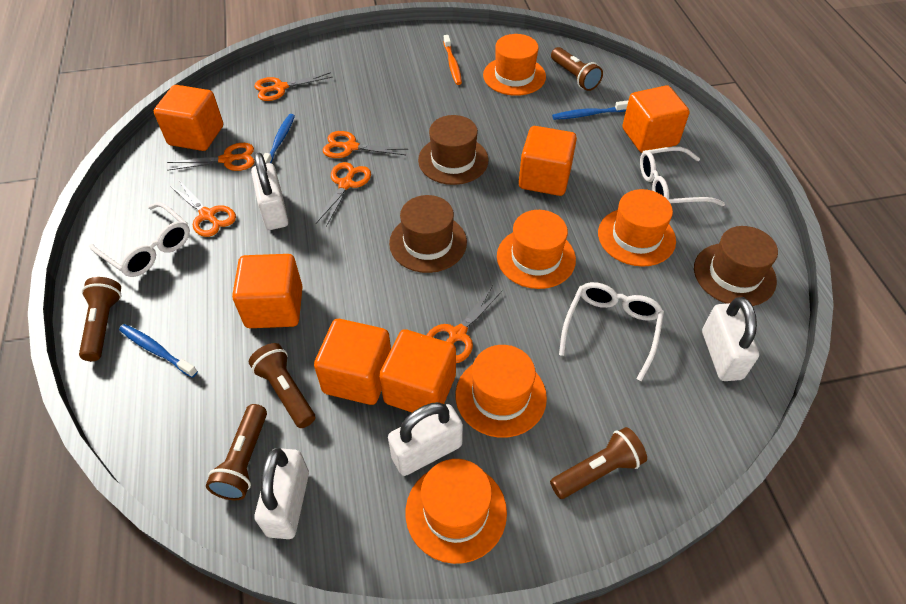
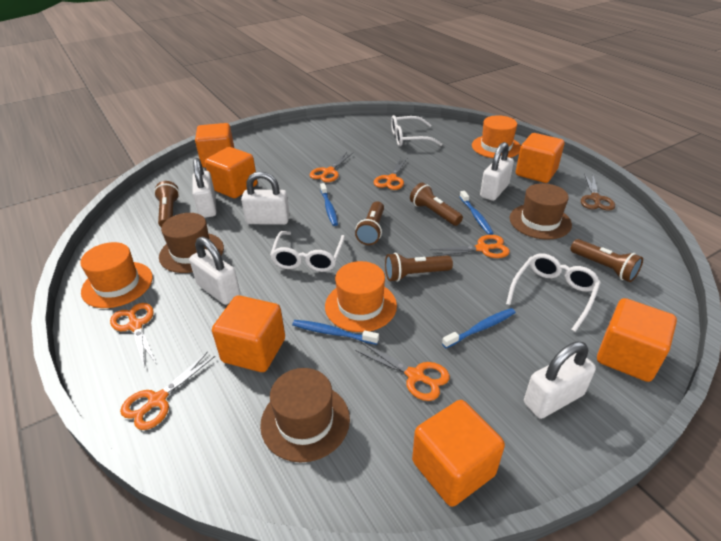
blue toothbrush: [119,324,198,378] [263,114,295,164] [552,101,628,120] = 3 -> [292,320,379,345] [320,183,338,226] [442,308,516,348] [460,191,494,235] = 4
brown scissors: none = 0 -> [581,174,615,211] = 1
orange hat: [406,459,507,564] [456,345,547,438] [483,34,546,96] [497,210,576,289] [598,189,676,267] = 5 -> [80,242,153,308] [325,261,397,332] [472,115,521,158] = 3
orange toothbrush: [443,35,462,85] = 1 -> none = 0
white padlock: [251,153,288,230] [254,448,309,539] [388,402,463,476] [702,297,759,381] = 4 -> [189,237,240,305] [193,158,216,218] [241,171,290,225] [480,142,514,201] [524,341,596,419] = 5

